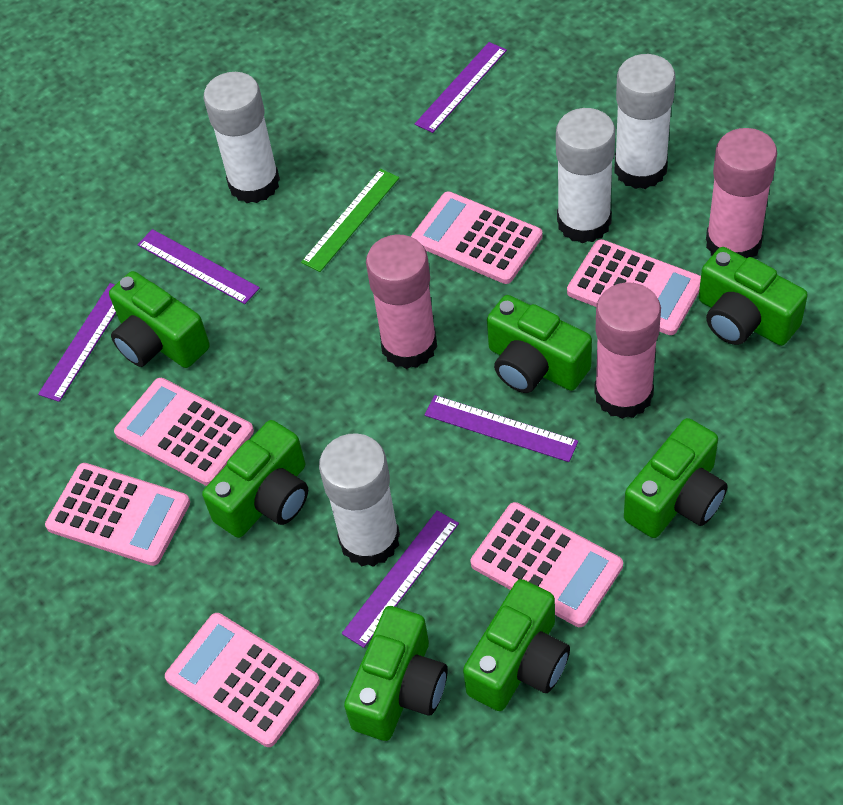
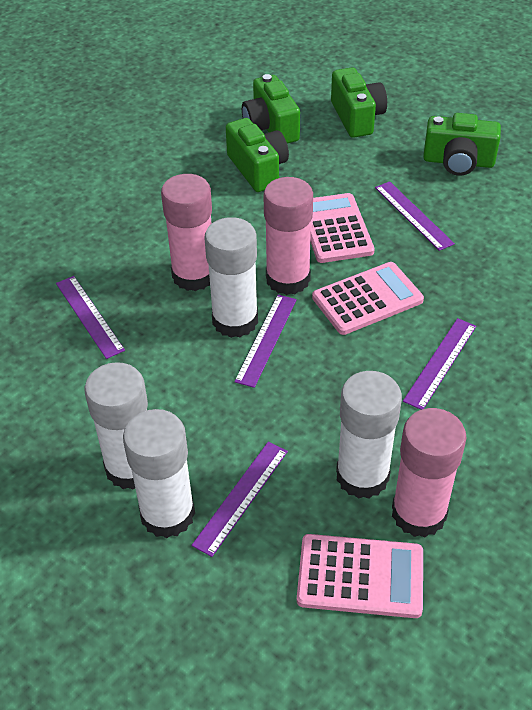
green camera: [109,271,210,368] [202,420,308,538] [344,606,447,741] [463,579,570,711] [487,295,592,393] [624,418,728,538] [699,247,808,346] = 7 -> [226,118,289,192] [242,74,300,144] [331,67,387,138] [423,113,501,176] = 4
green ruler: [301,169,399,272] = 1 -> none = 0
pink calculator: [45,463,190,566] [114,378,254,486] [165,613,320,747] [411,191,543,284] [471,502,623,627] [567,239,701,335] = 6 -> [297,534,423,618] [310,193,374,263] [312,262,424,335] = 3

